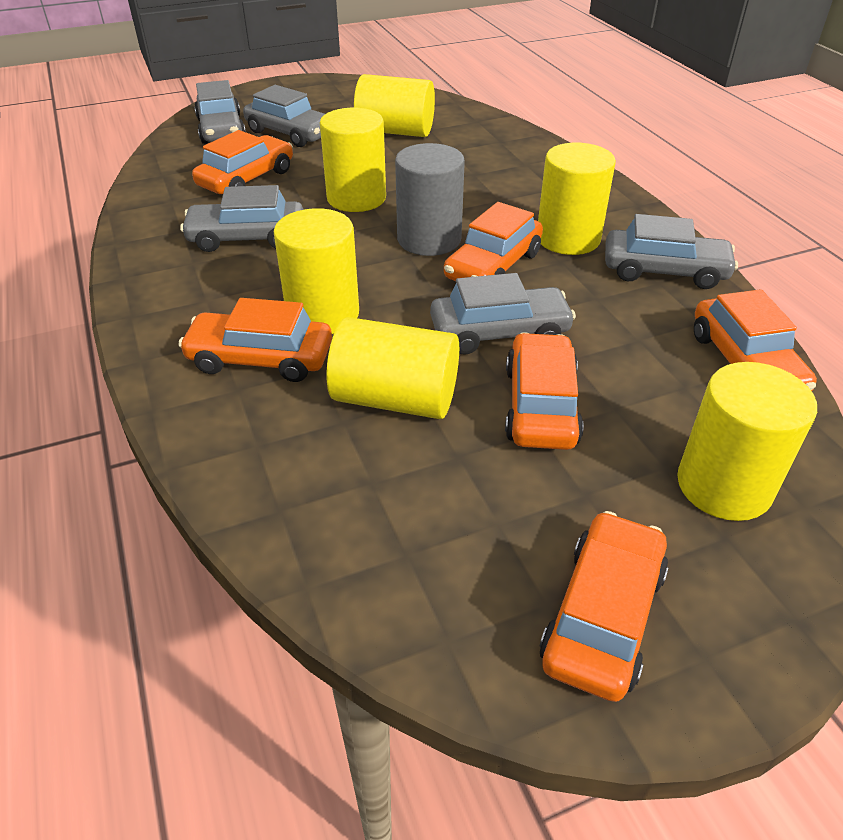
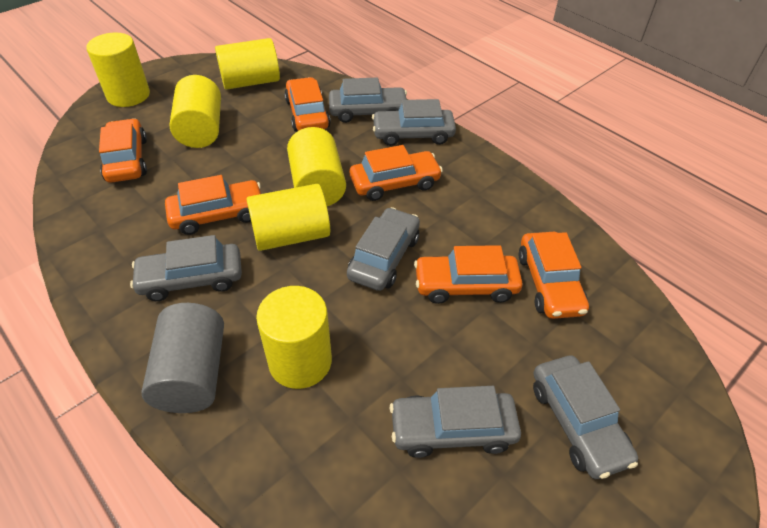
grey car: [180,185,304,252] [194,80,246,144] [243,85,325,147] [430,273,576,355] [605,214,738,289] = 5 -> [130,235,242,301] [329,78,407,123] [347,207,420,291] [372,99,456,146] [390,386,521,458] [533,356,638,479] = 6

